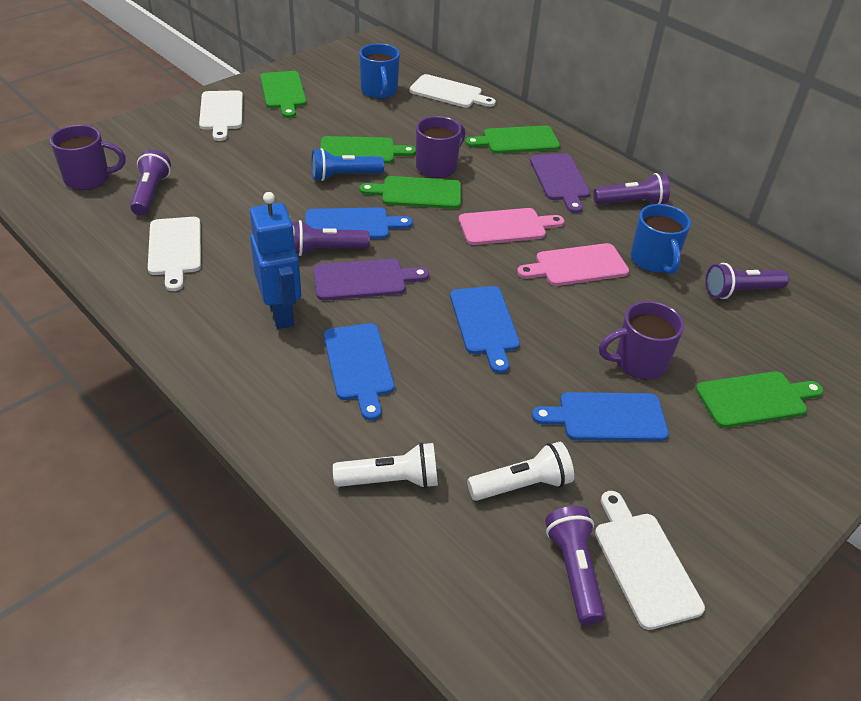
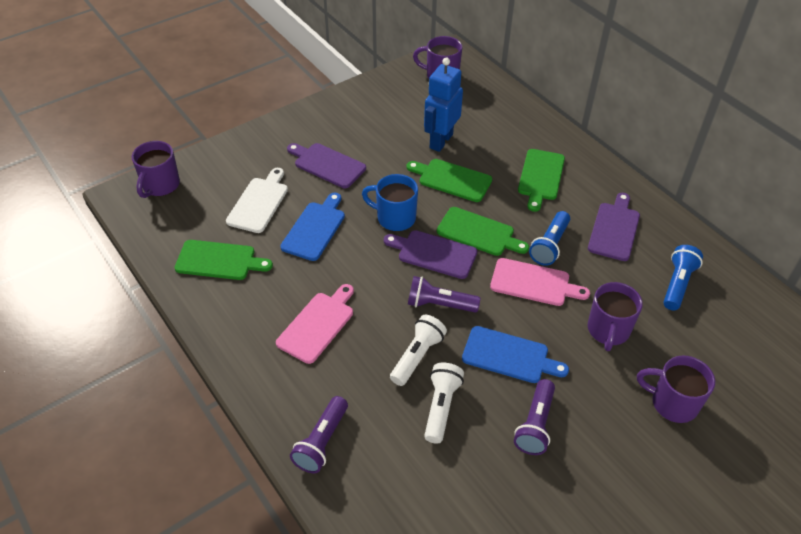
blue cutting board: [305,207,413,239] [324,323,394,420] [450,286,520,373] [532,392,669,441] = 4 -> [280,192,345,261] [462,326,569,383] = 2
blue flashlight: [311,148,384,181] = 1 -> [529,211,570,266] [663,245,703,310] = 2
blue mug: [359,43,400,99] [631,204,691,274] = 2 -> [362,174,418,231] = 1
green cutting board: [260,71,307,118] [320,136,416,164] [359,176,461,209] [465,126,560,154] [696,371,823,428] = 5 -> [175,240,273,280] [406,159,492,202] [437,207,529,256] [518,149,565,212] = 4
purple cutting board: [313,259,429,300] [530,154,590,213] = 2 -> [287,143,366,188] [384,230,477,279] [588,193,640,261] = 3
purple flashlight: [130,149,171,216] [291,220,370,256] [545,506,605,625] [593,173,670,204] [705,263,789,299] = 5 -> [290,396,348,473] [408,276,481,313] [514,379,555,455] = 3
purple mug: [50,125,126,190] [416,116,465,178] [599,301,684,379] = 3 -> [132,141,180,198] [413,36,462,79] [588,282,643,351] [637,356,715,423] = 4
white cutting board: [148,217,201,291] [199,90,243,141] [409,74,496,108] [595,491,705,630] = 4 -> [226,168,288,233] = 1

